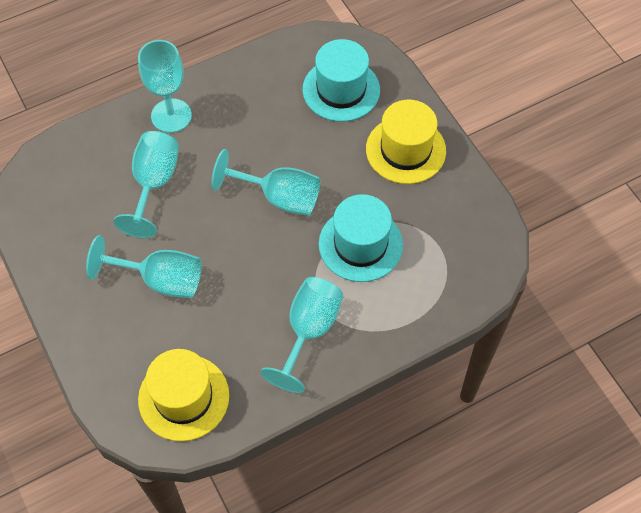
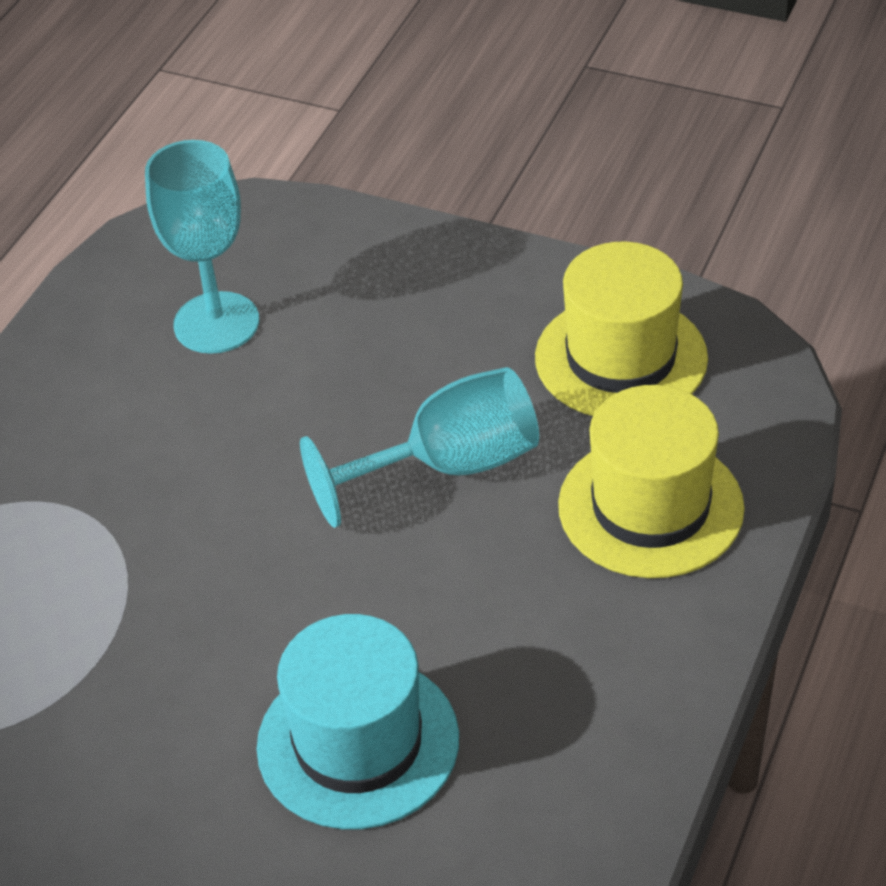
turquoise goblet: [86,235,202,298] [113,131,179,238] [138,40,192,133] [211,149,320,216] [260,277,343,393] = 5 -> [145,140,259,354] [300,367,539,528] = 2
turquoise hat: [302,39,380,122] [319,194,403,282] = 2 -> [257,614,459,829] = 1

